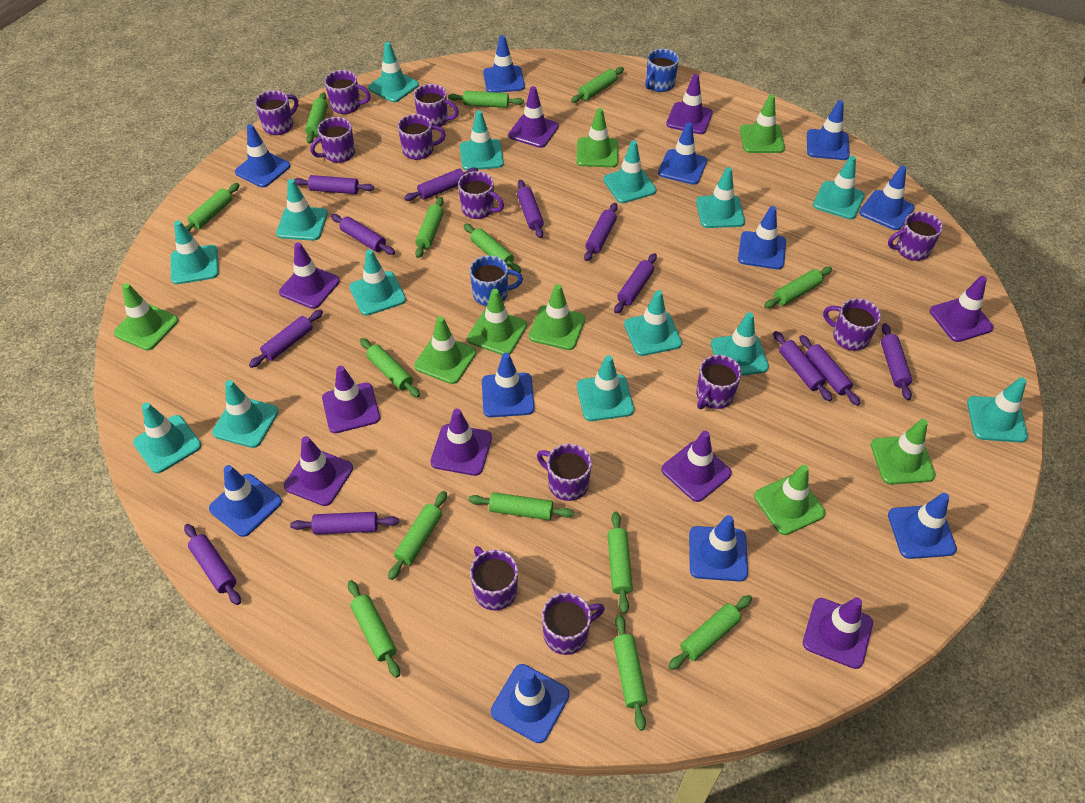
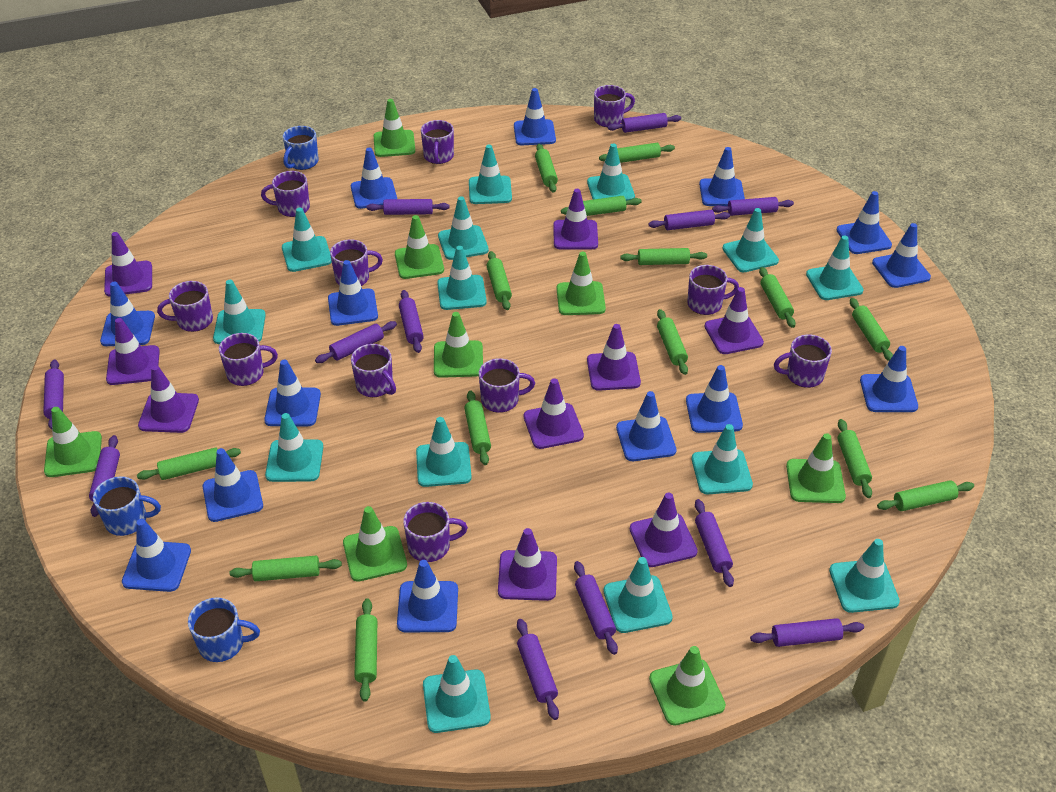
blue mug: [470,256,523,306] [645,49,679,92] = 2 -> [93,476,161,536] [188,597,260,662] [283,126,319,170] = 3
blue traffic cone: [209,465,282,537] [235,124,290,188] [482,353,535,417] [483,35,525,93] [491,664,570,743] [658,122,707,185] [689,515,748,581] [738,206,786,269] [807,100,850,160] [859,166,915,230] [888,493,957,559] = 11 -> [100,281,155,346] [122,519,191,592] [203,448,263,522] [264,359,321,426] [328,260,378,326] [351,147,397,209] [397,560,458,632] [514,88,556,145] [616,391,676,461] [686,365,743,433] [699,147,745,206] [837,191,892,254] [860,346,918,412] [872,223,931,288] = 14
purple mug: [255,90,298,135] [310,117,355,163] [325,70,371,114] [398,114,446,160] [414,84,459,127] [458,171,504,219] [470,546,518,611] [537,444,592,501] [542,593,605,655] [696,355,742,409] [823,298,881,351] [888,212,943,261] = 12 -> [157,281,213,332] [219,333,278,386] [261,171,310,217] [330,239,383,286] [351,344,396,397] [403,502,468,562] [421,120,454,164] [479,358,535,413] [594,85,635,127] [687,265,739,315] [774,334,832,388] = 11

